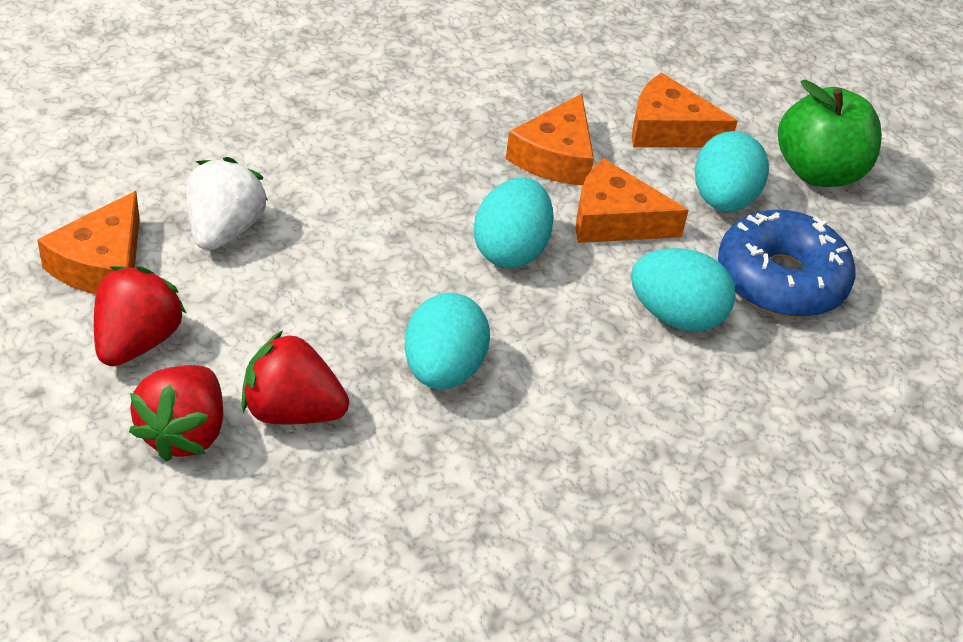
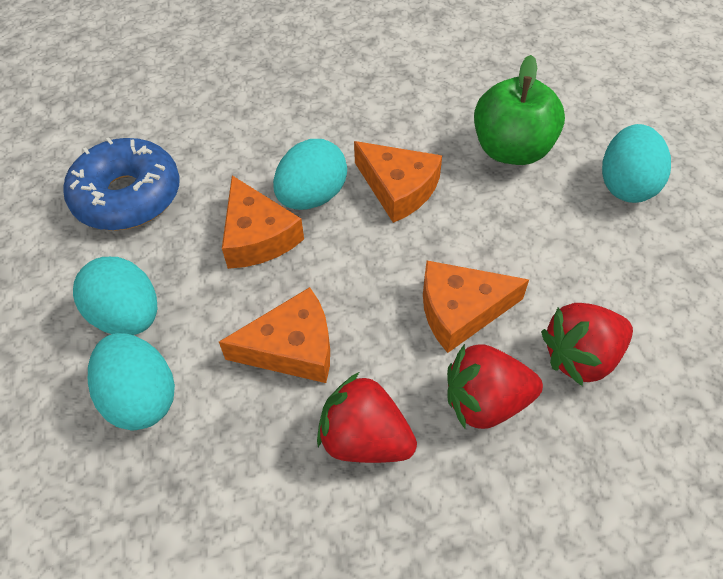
white strawberry: [186,157,268,251] = 1 -> none = 0

